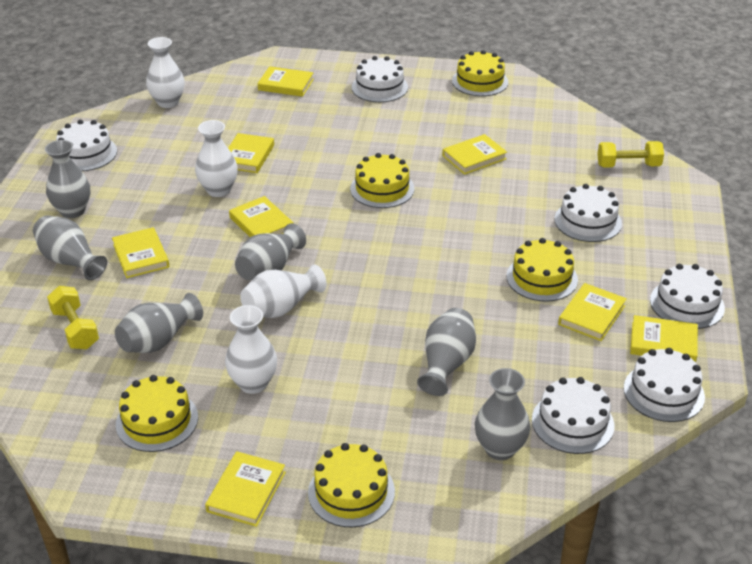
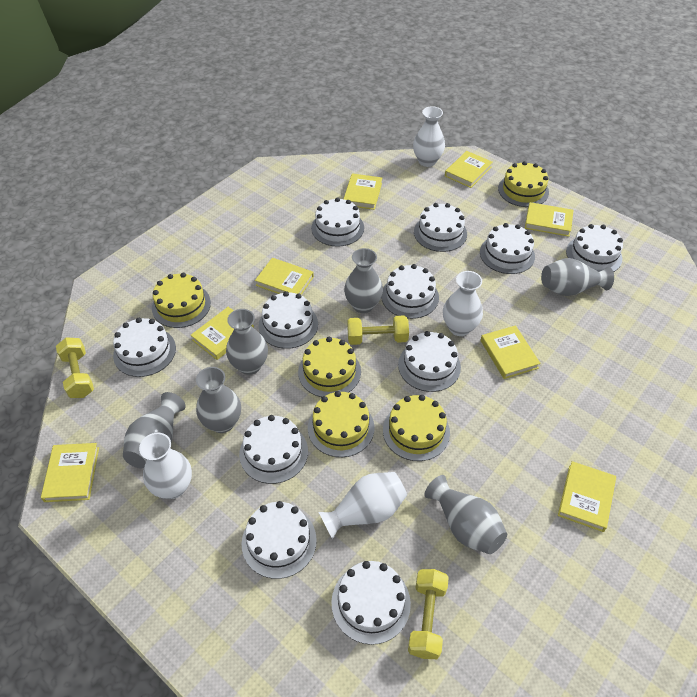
white cake: [56,120,117,171] [352,56,408,102] [532,377,614,454] [554,184,622,242] [624,348,705,422] [650,264,725,329] = 6 -> [113,318,176,377] [239,415,308,484] [241,501,317,579] [258,291,318,349] [311,197,364,247] [331,561,411,645] [381,264,439,319] [398,331,461,392] [414,203,467,252] [480,223,535,274] [566,224,623,272] = 11
yellow dumbbell: [47,286,99,349] [597,141,664,168] = 2 -> [56,337,94,398] [347,315,409,345] [408,569,449,659] = 3

